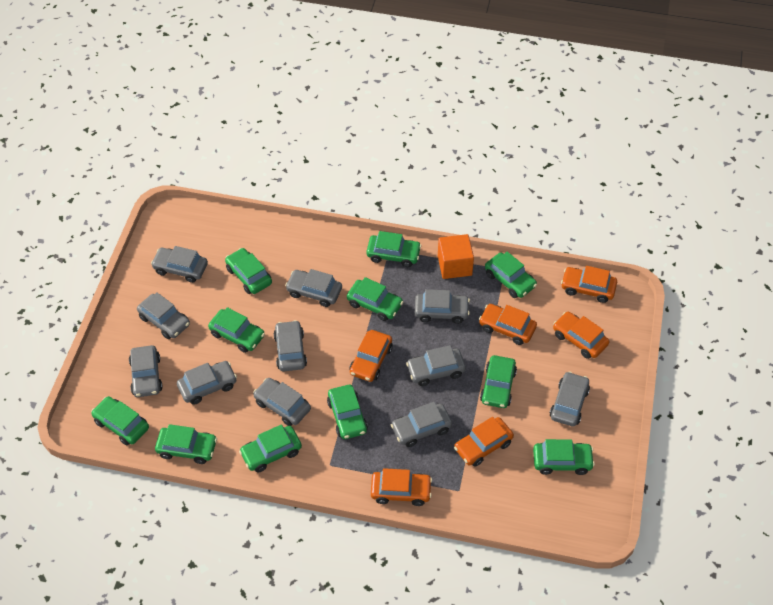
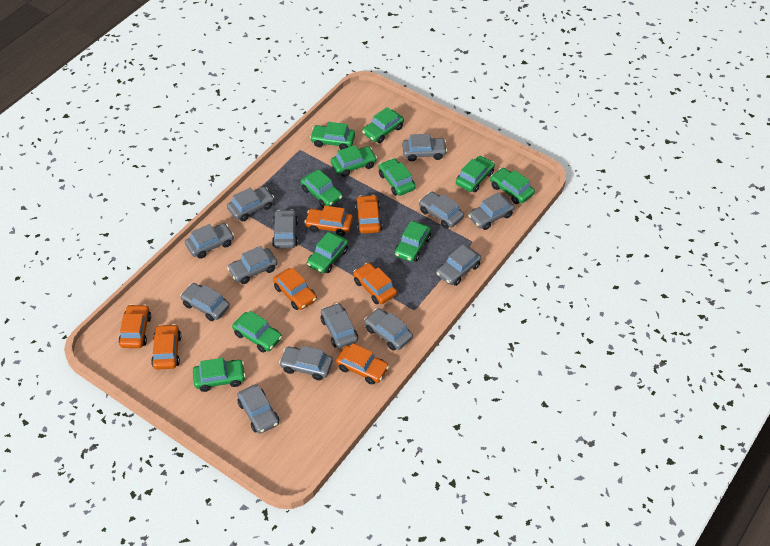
grey car: [129,345,163,397] [137,292,190,339] [151,246,208,283] [177,361,237,405] [253,378,311,426] [274,320,307,371] [285,269,342,307] [391,402,452,447] [406,345,466,386] [415,289,470,324] [550,372,590,426] = 11 -> [180,283,230,321] [185,223,234,259] [227,187,274,221] [227,246,278,284] [237,384,279,434] [272,209,298,249] [279,345,333,380] [321,303,358,349] [364,308,413,351] [402,134,447,161] [419,192,464,229] [436,245,481,286] [468,193,515,230] = 13
orange car: [350,330,393,382] [371,468,432,506] [454,417,514,467] [479,304,537,345] [553,312,609,359] [561,266,617,303] = 6 -> [119,304,151,348] [151,324,181,370] [273,268,317,310] [304,206,353,236] [336,343,389,384] [353,263,397,304] [355,195,382,234] = 7
orange cube: [438,234,474,279] = 1 -> none = 0

